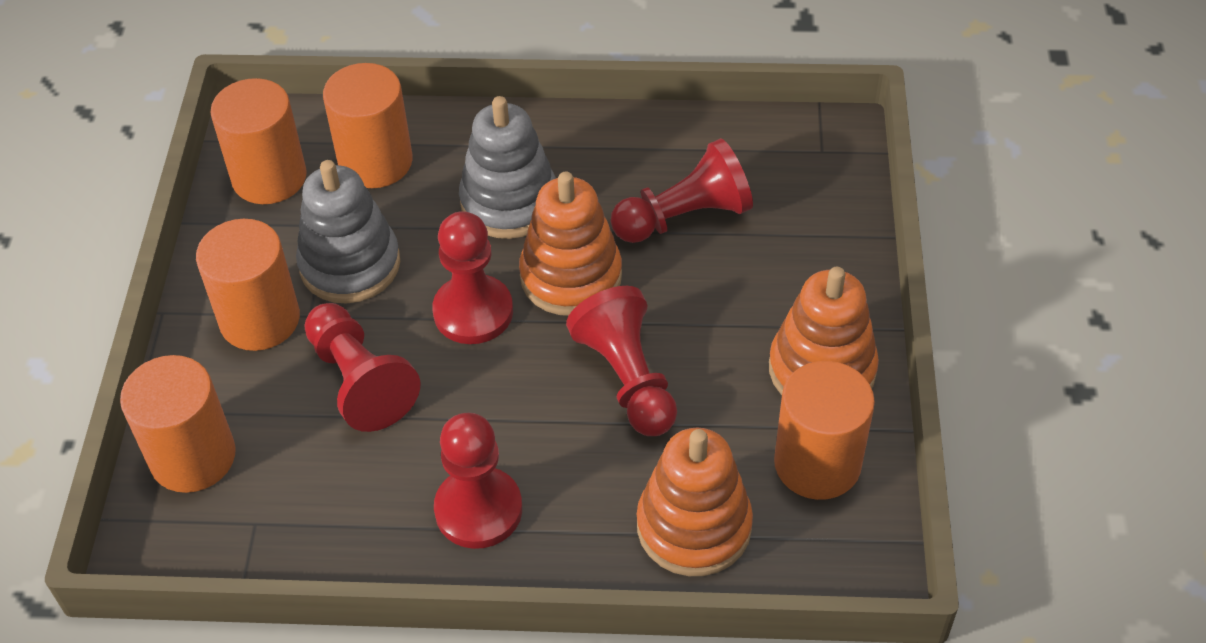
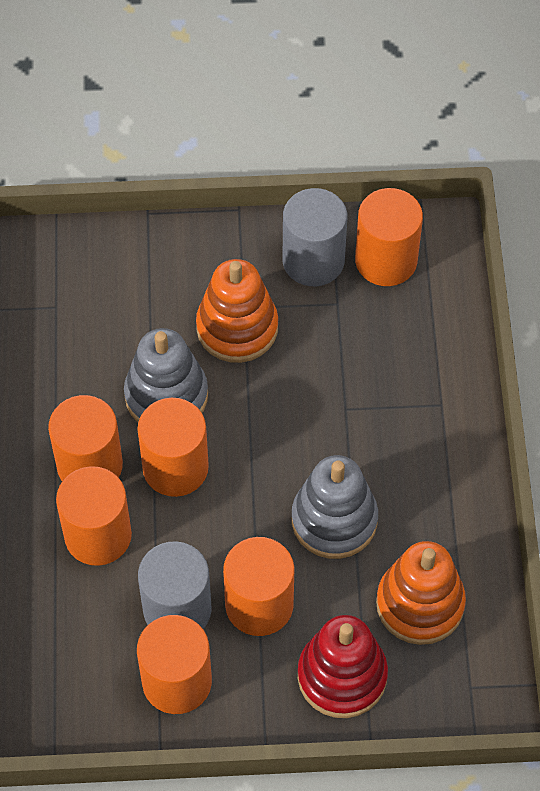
grey cylinder: none = 0 -> [138,541,212,629] [282,188,347,286] = 2
orange cylinder: [120,355,236,493] [196,219,300,351] [210,78,307,204] [323,63,413,188] [774,361,875,500] = 5 -> [48,395,123,481] [56,466,132,566] [137,398,209,497] [137,615,212,714] [223,537,295,636] [355,188,423,286] = 6
orange stacking toy: [519,171,622,316] [637,428,753,576] [769,267,879,395] = 3 -> [196,259,278,363] [376,541,466,645] = 2
red pawn: [305,303,420,432] [432,211,513,344] [434,413,522,549] [566,286,677,436] [611,138,753,243] = 5 -> none = 0
red stacking toy: none = 0 -> [298,615,388,718] = 1

